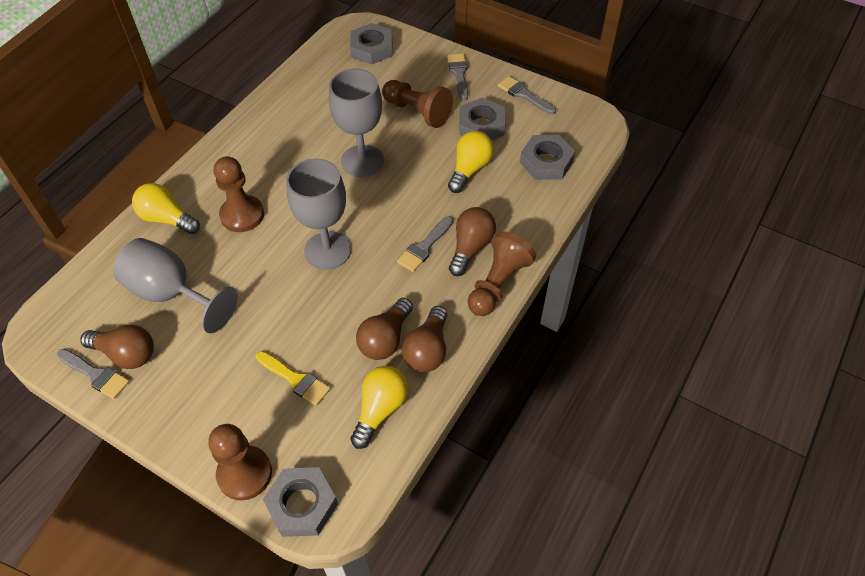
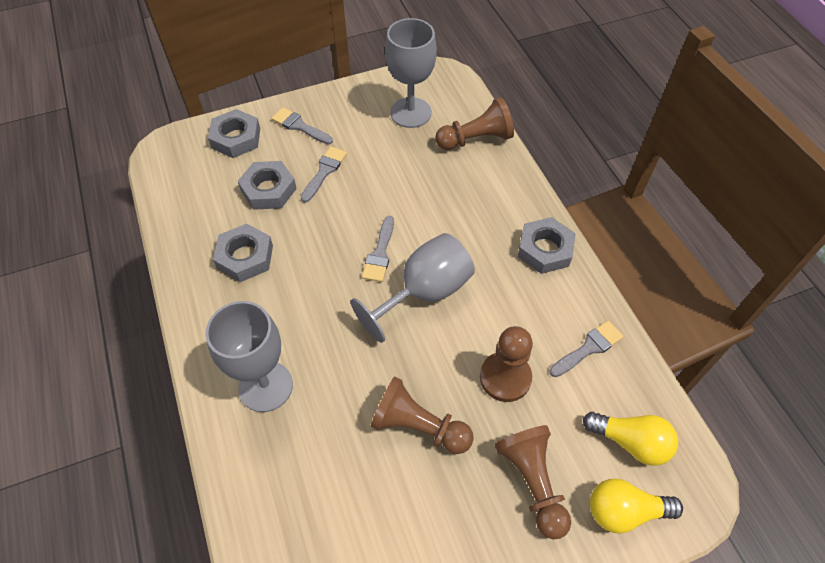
brown light bulb: [80,325,154,369] [356,298,413,360] [402,306,447,372] [449,207,496,276] = 4 -> none = 0
yellow brush: [256,351,330,406] = 1 -> none = 0
yellow light bulb: [132,183,200,234] [350,366,408,449] [448,131,494,193] = 3 -> [583,412,678,466] [590,479,683,534] = 2

